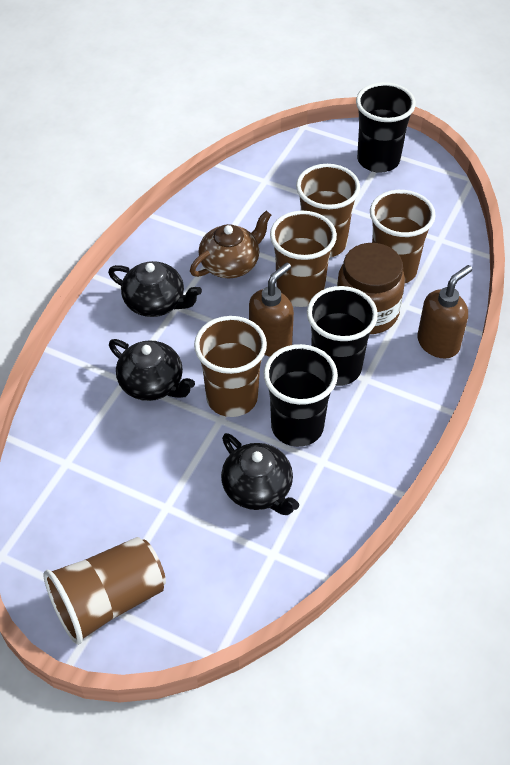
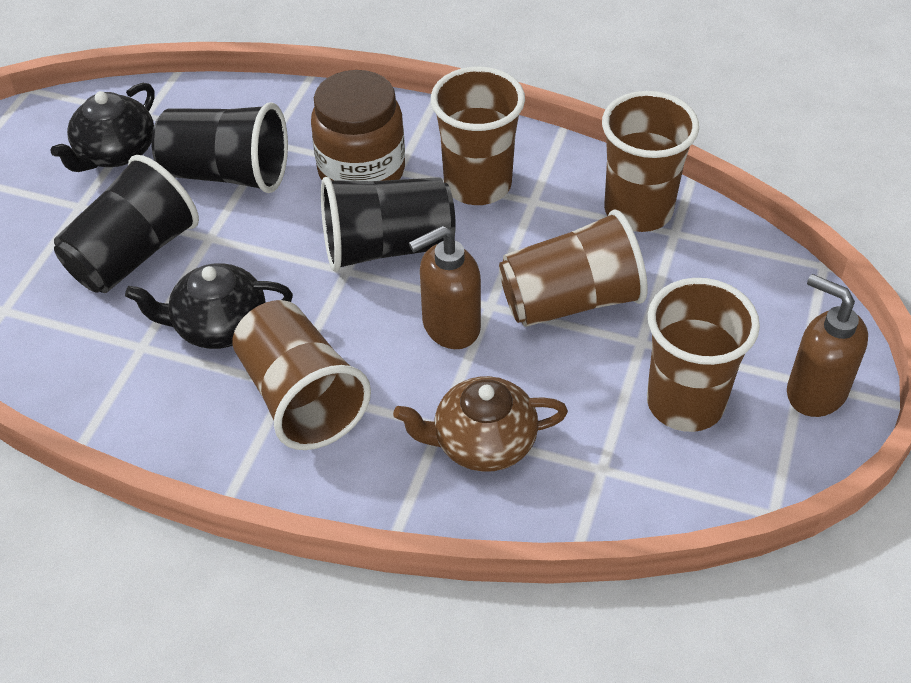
black teapot: [108,261,202,317] [109,339,195,401] [221,433,299,515] = 3 -> [50,83,155,172] [125,263,293,349] = 2

